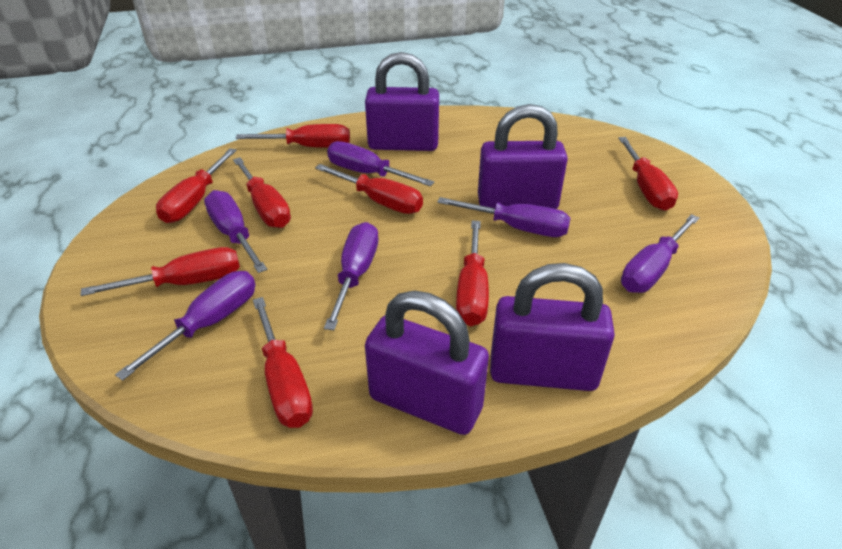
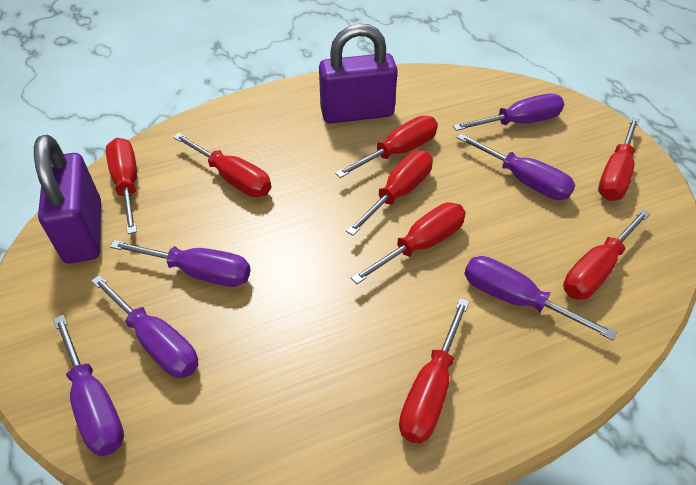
purple padlock: [365,52,439,151] [365,291,489,435] [478,104,568,209] [490,263,615,391] = 4 -> [34,135,101,264] [319,23,398,124] = 2

